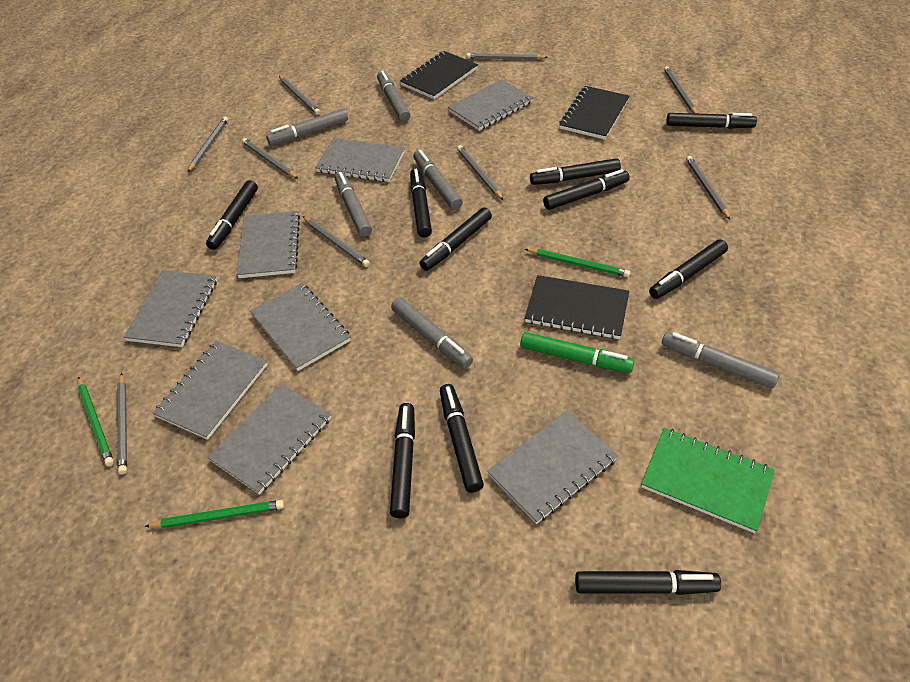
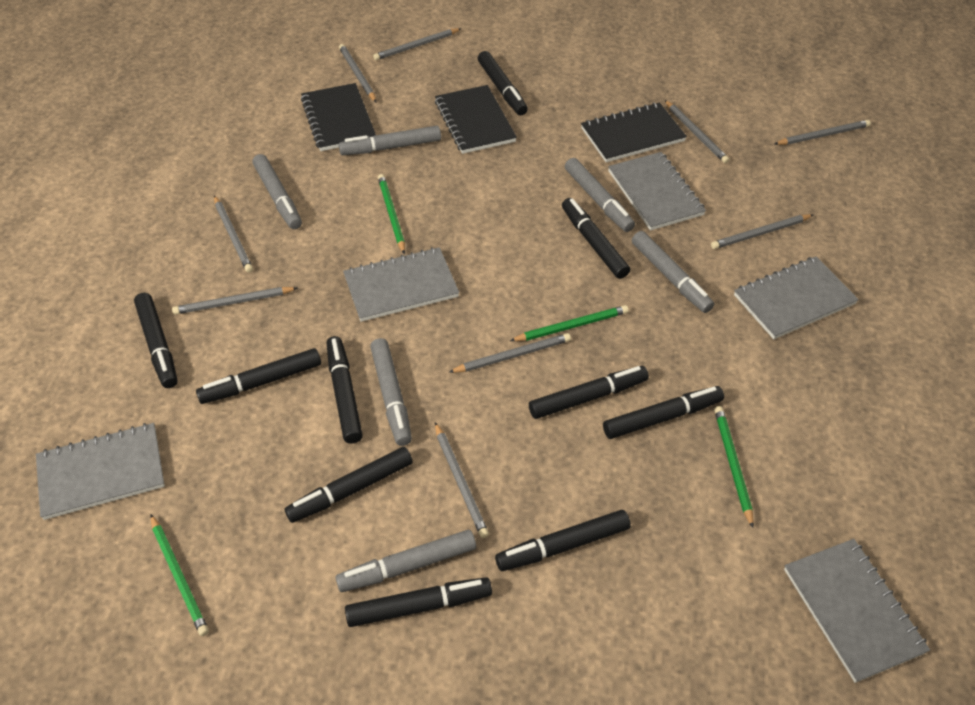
green marker: [520,332,634,373] = 1 -> none = 0
green notebook: [641,428,775,533] = 1 -> none = 0
green pencil: [78,377,114,466] [144,500,284,528] [525,249,630,277] = 3 -> [150,514,209,636] [378,174,405,254] [510,305,629,341] [714,406,754,528] = 4
grey notebook: [124,270,217,347] [153,341,268,440] [207,384,331,495] [236,211,300,278] [250,283,351,371] [315,138,405,182] [448,79,533,131] [487,410,618,524] = 8 -> [36,423,165,520] [343,247,459,322] [608,152,706,231] [734,256,859,339] [784,539,930,683] = 5

